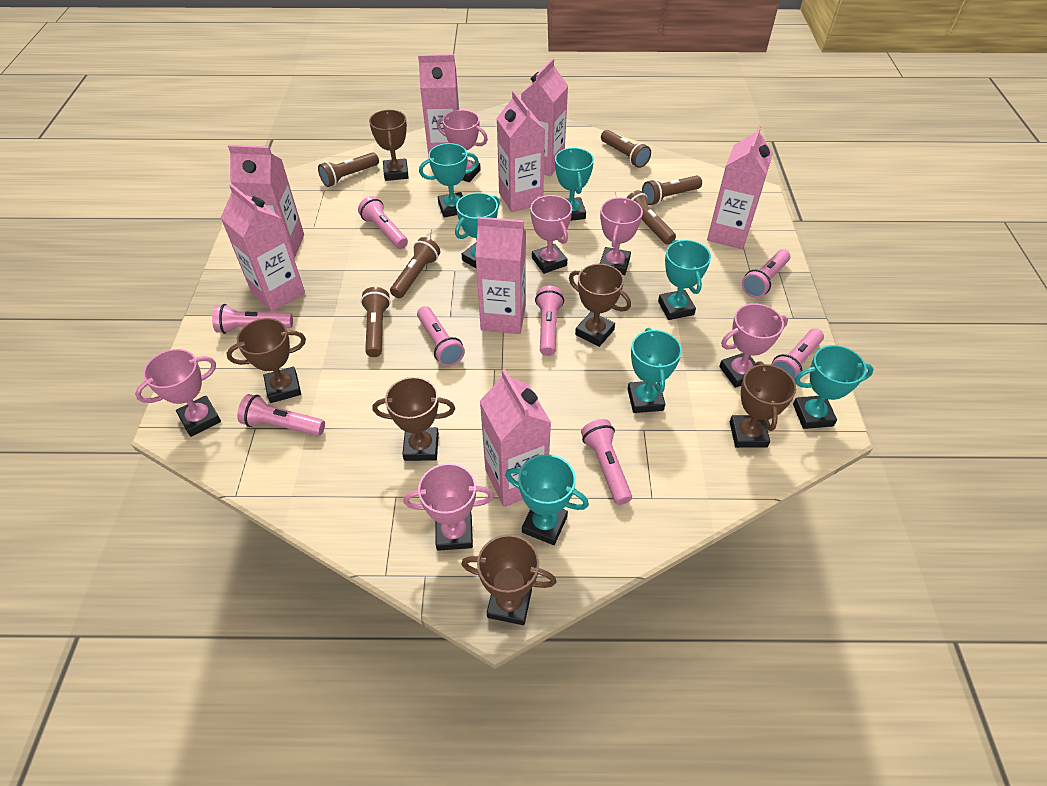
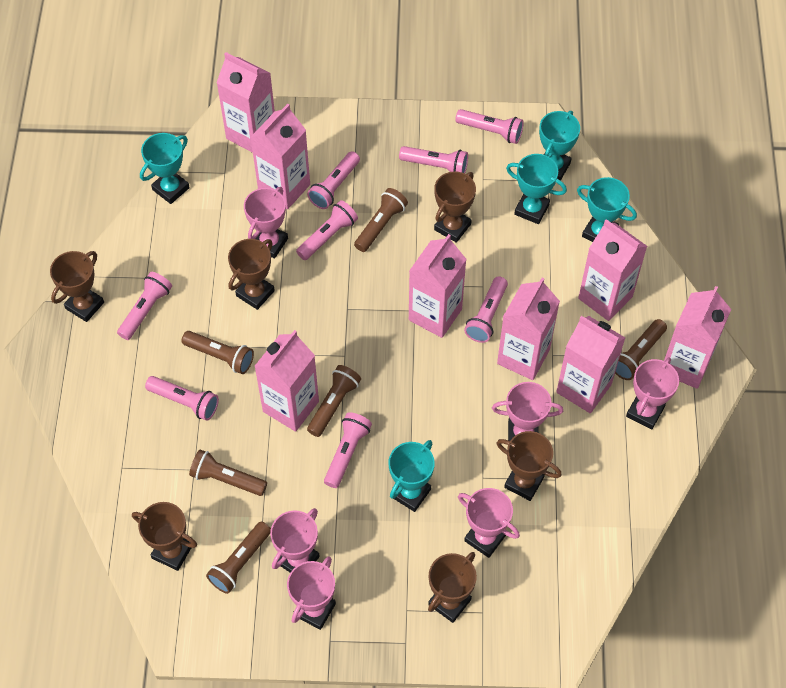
turquoise trophy: [419,143,479,217] [455,193,500,268] [505,454,589,545] [555,148,594,221] [628,328,682,413] [658,240,711,320] [793,345,874,429] = 7 -> [140,133,190,204] [388,440,435,512] [506,154,567,224] [539,111,580,181] [577,177,637,242] = 5

